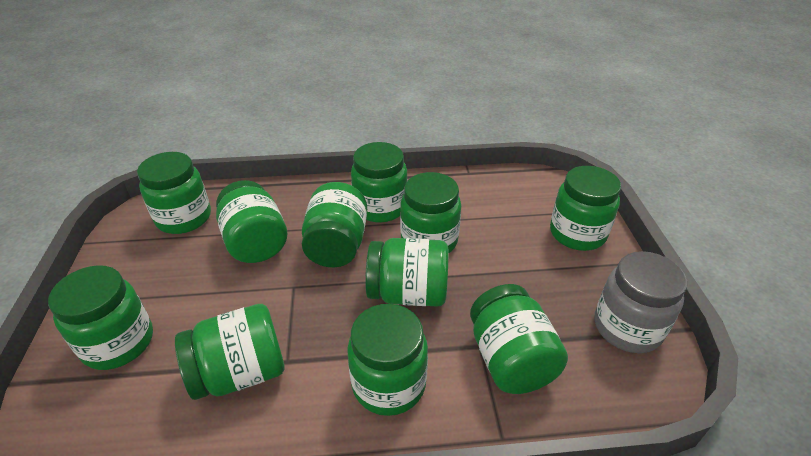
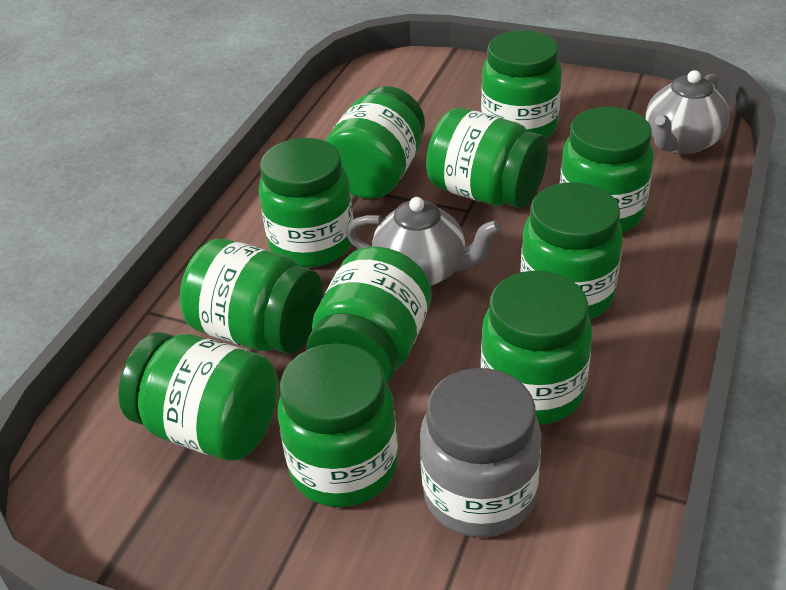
grey teapot: none = 0 -> [346,197,501,286] [645,70,730,154] = 2

